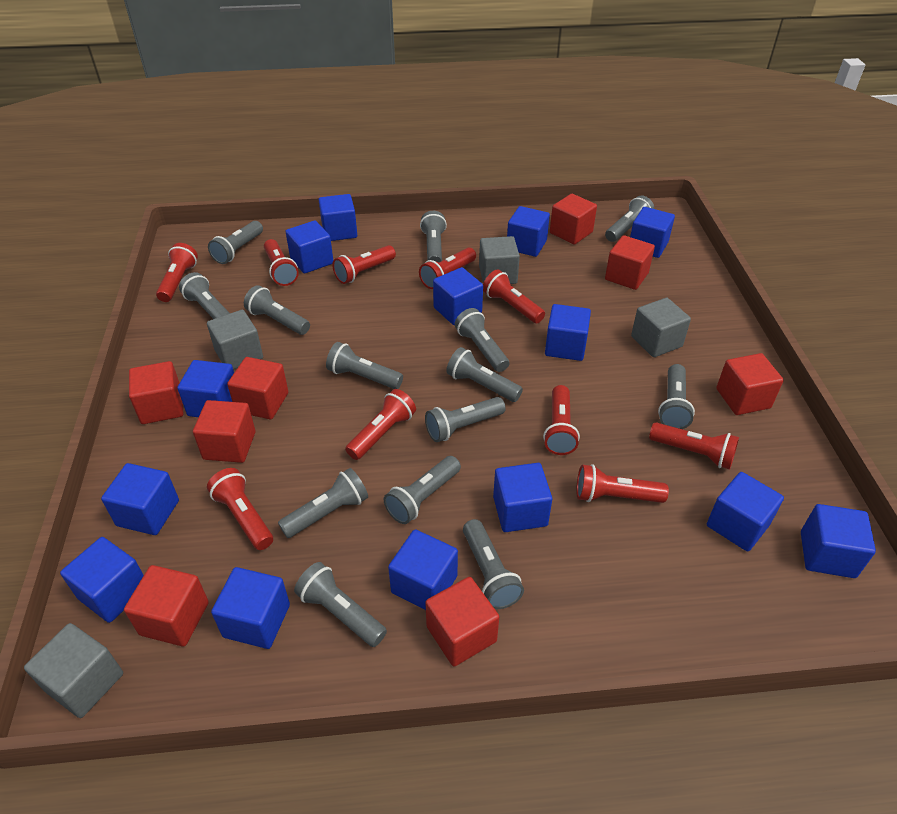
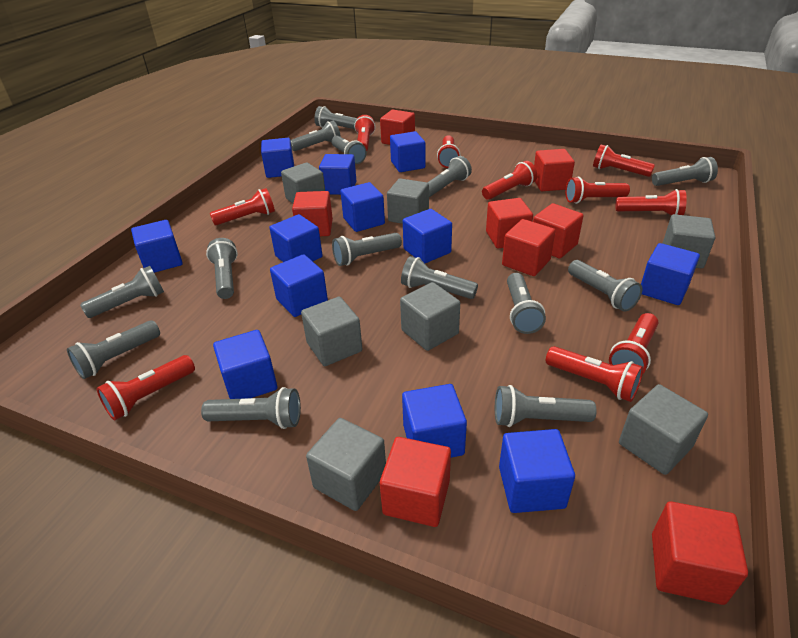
blue cube: [60,537,144,623] [101,463,179,535] [177,360,234,417] [211,567,290,649] [285,221,333,274] [319,194,357,241] [388,529,458,610] [433,267,483,325] [493,463,552,532] [507,206,550,257] [545,304,591,361] [630,207,675,258] [707,472,784,551] [801,504,876,578] = 14 -> [131,220,183,273] [213,330,277,399] [261,138,294,178] [269,214,322,262] [270,254,328,317] [319,154,356,195] [340,182,385,232] [390,131,425,172] [402,384,467,458] [403,209,452,263] [499,429,575,513] [641,243,700,305] = 12
grey cube: [24,623,123,718] [207,310,263,370] [479,236,520,284] [631,298,691,357] = 4 -> [281,162,325,203] [301,296,362,366] [306,418,386,511] [387,178,429,224] [400,282,460,351] [619,384,708,475] [662,214,715,268] = 7

